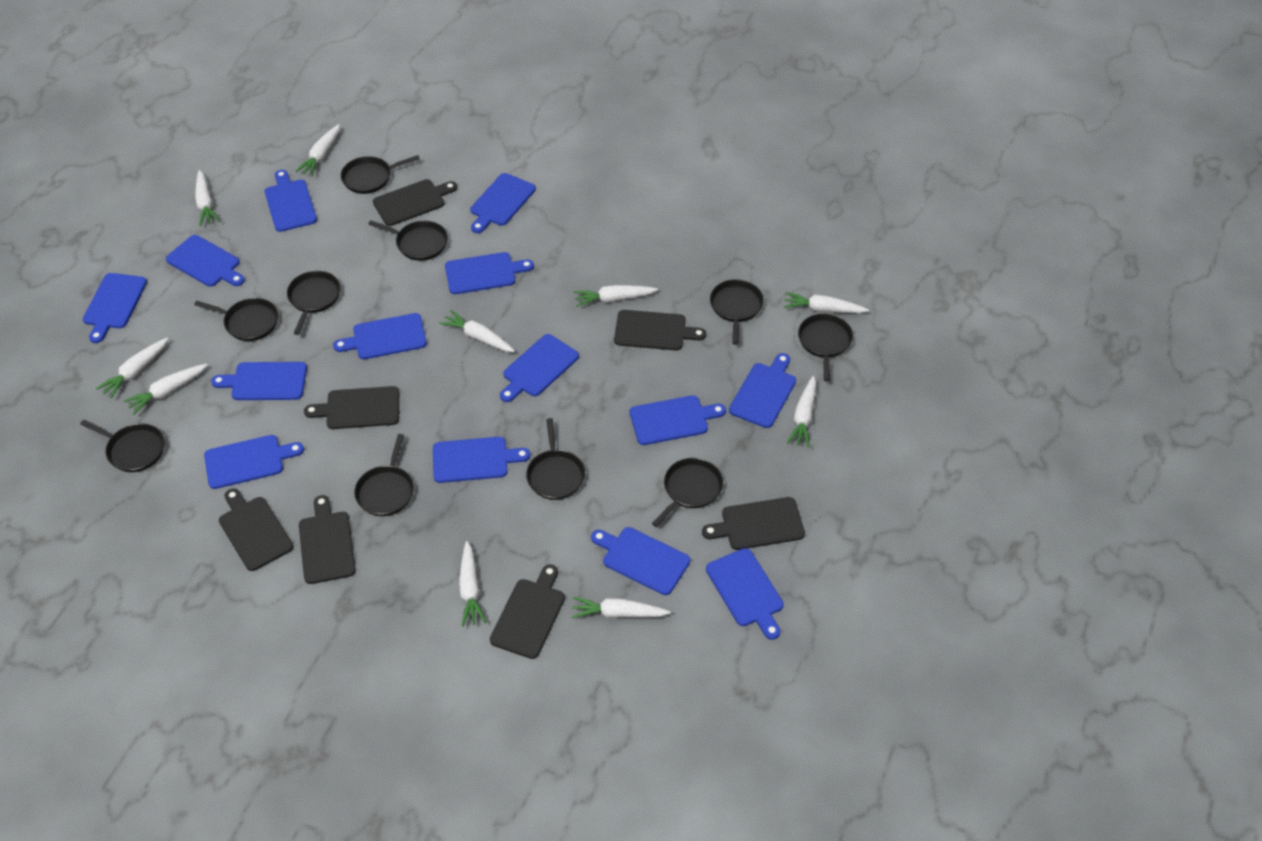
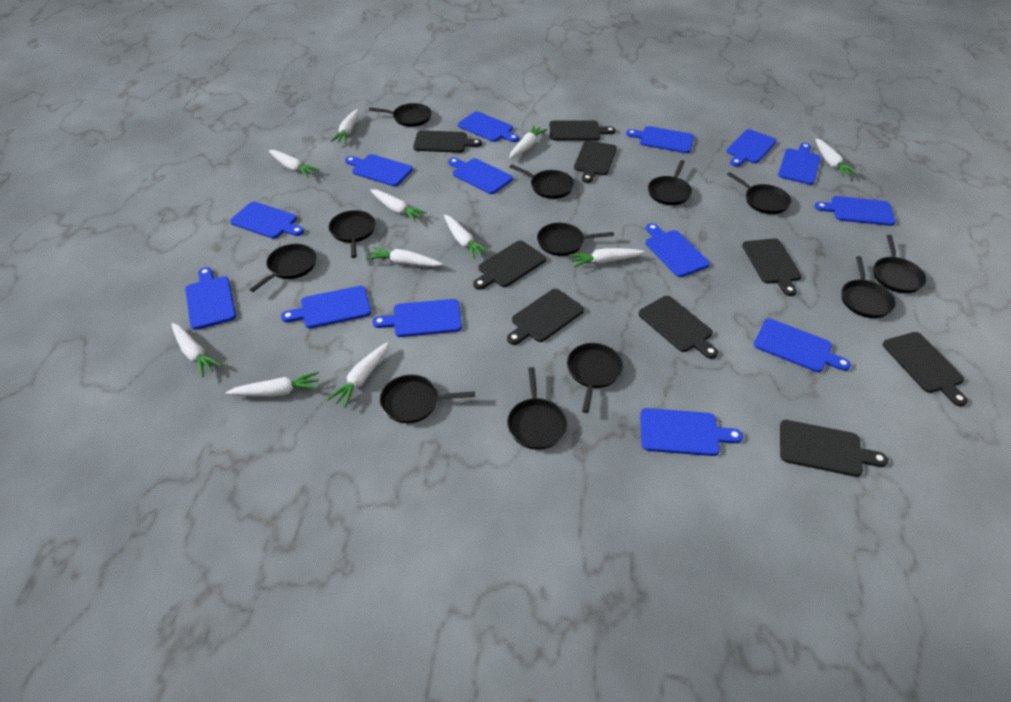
black cutting board: [219,489,294,571] [299,495,356,584] [304,386,399,429] [373,179,457,226] [490,564,565,659] [614,310,706,350] [702,497,805,550] = 7 -> [413,130,482,153] [473,240,546,290] [507,289,584,345] [549,121,616,140] [574,140,617,183] [639,296,718,359] [742,238,802,296] [780,420,888,477] [883,332,968,407] = 9
black pan: [80,420,165,472] [194,298,278,341] [287,271,340,335] [341,155,420,194] [354,434,414,516] [368,220,448,261] [526,418,585,500] [652,458,723,527] [710,279,764,345] [798,314,853,382] = 10 -> [249,244,316,292] [329,210,376,258] [369,103,432,127] [380,375,475,423] [507,367,567,450] [510,164,574,199] [537,223,614,256] [567,343,623,413] [648,160,692,205] [727,172,791,214] [841,256,896,318] [873,235,927,293] = 12
white carrot: [96,338,168,399] [124,364,208,414] [195,170,220,226] [295,124,340,176] [439,310,515,352] [459,541,486,626] [571,597,671,618] [574,285,658,307] [784,292,869,313] [787,376,816,447] = 10 -> [172,323,222,377] [226,372,319,397] [269,150,320,178] [327,342,389,408] [331,109,359,143] [367,247,443,267] [370,189,427,222] [444,215,490,259] [509,126,547,159] [569,248,645,268] [815,139,858,176] = 11

